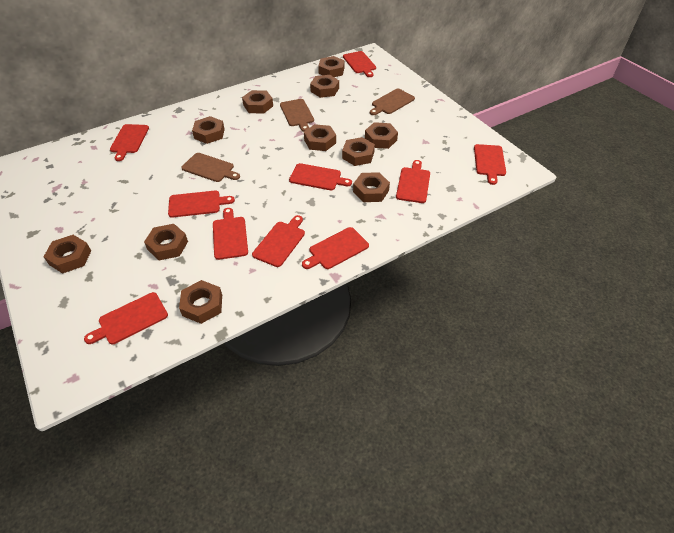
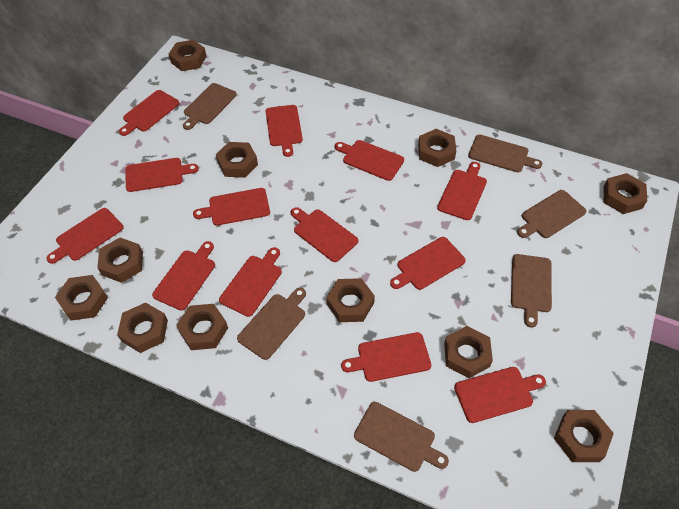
brown cutting board: [181,153,240,182] [280,99,314,132] [370,89,415,115] = 3 -> [183,83,237,130] [237,288,306,360] [354,402,449,472] [468,135,542,172] [511,254,552,328] [517,190,586,238] = 6
red cutting board: [84,292,168,344] [110,124,149,161] [168,191,235,218] [213,208,248,260] [252,215,305,267] [289,163,352,190] [302,227,369,269] [343,51,376,77] [396,160,430,203] [474,144,506,185] = 10 -> [46,208,124,264] [119,90,179,136] [125,158,199,192] [152,241,215,311] [193,188,270,226] [219,247,282,317] [266,105,303,157] [291,207,358,262] [335,140,404,181] [341,332,431,382] [390,237,466,290] [437,162,487,220] [454,367,546,423] = 13

